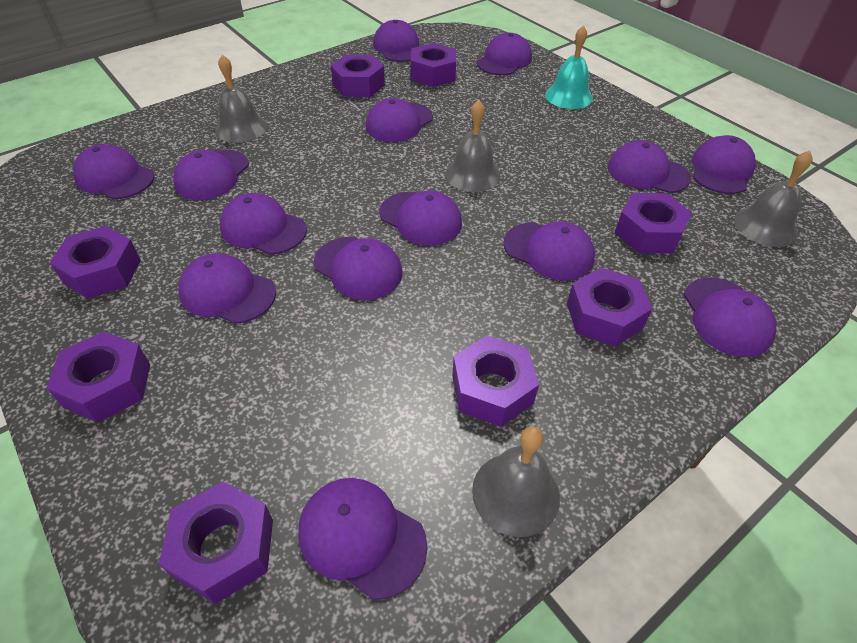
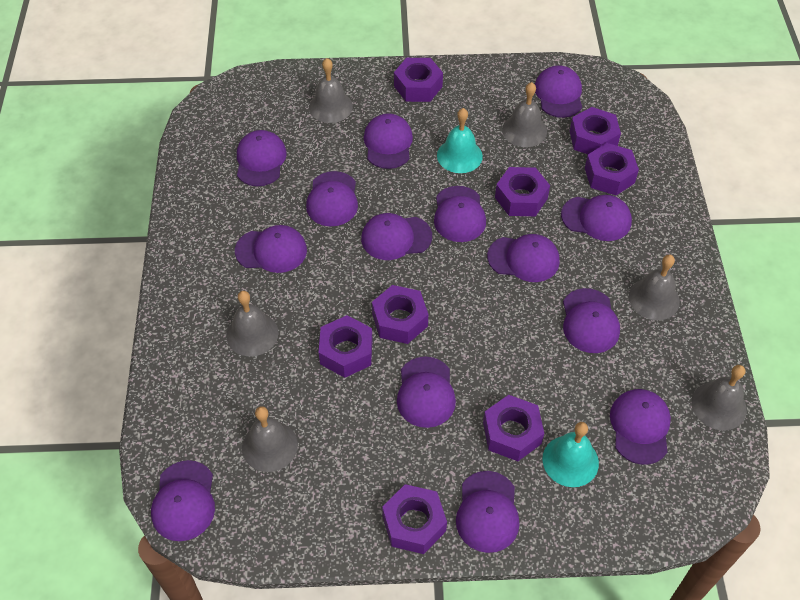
grey bell: [215,55,267,143] [445,100,501,192] [472,427,560,537] [734,150,813,247] = 4 -> [226,291,278,356] [242,406,298,472] [309,58,353,123] [502,82,547,147] [629,255,680,320] [692,365,747,430] = 6
turquoise bell: [545,26,593,109] = 1 -> [437,108,483,173] [542,422,599,487] = 2

